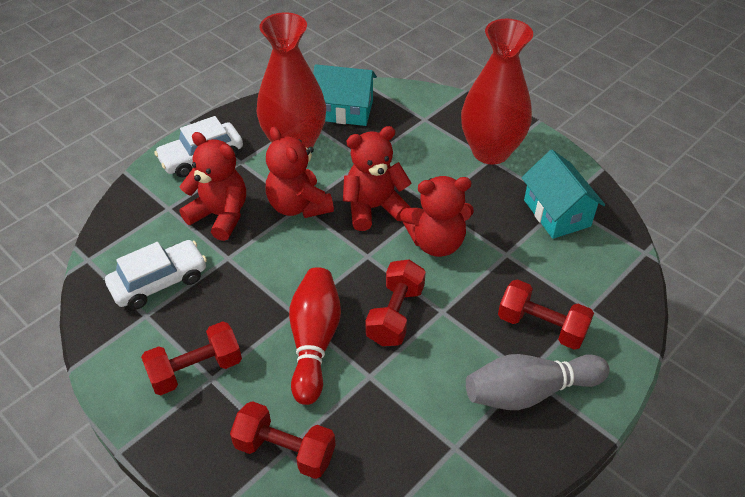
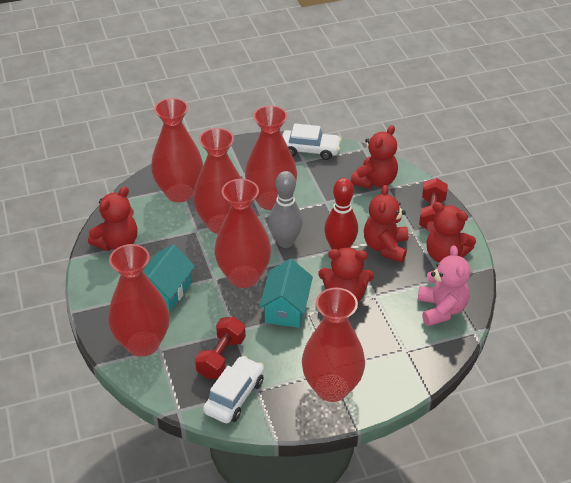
pink teddy bear: none = 0 -> [418,245,470,326] = 1
red dumbbell: [141,321,242,395] [230,401,336,479] [365,259,426,346] [498,279,594,350] = 4 -> [195,317,246,379] [419,178,448,229] = 2
red teddy bear: [179,132,246,241] [266,127,334,218] [343,126,412,231] [400,176,474,257] = 4 -> [88,187,137,251] [318,248,374,303] [351,125,398,189] [364,185,409,263] [426,202,476,263] = 5
red vase: [256,12,326,148] [461,19,533,165] = 2 -> [108,244,170,357] [151,98,203,202] [193,128,241,234] [214,179,271,288] [245,105,297,210] [302,288,365,402] = 6

